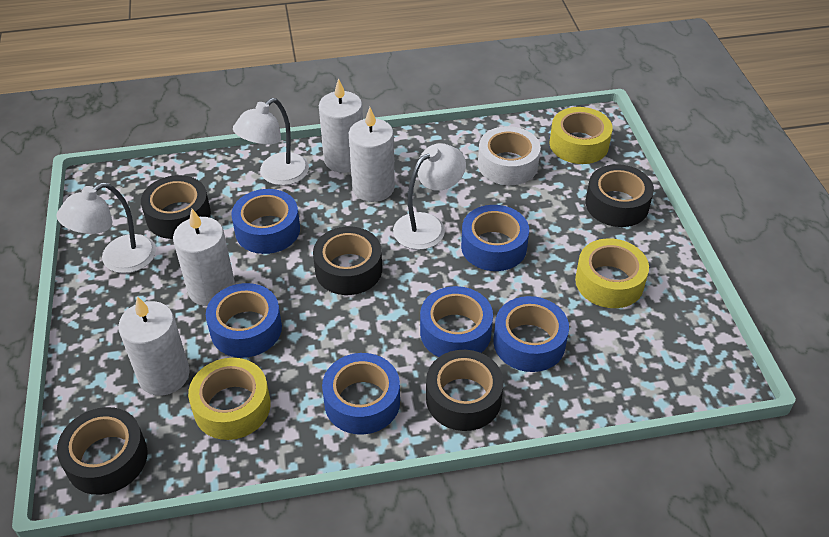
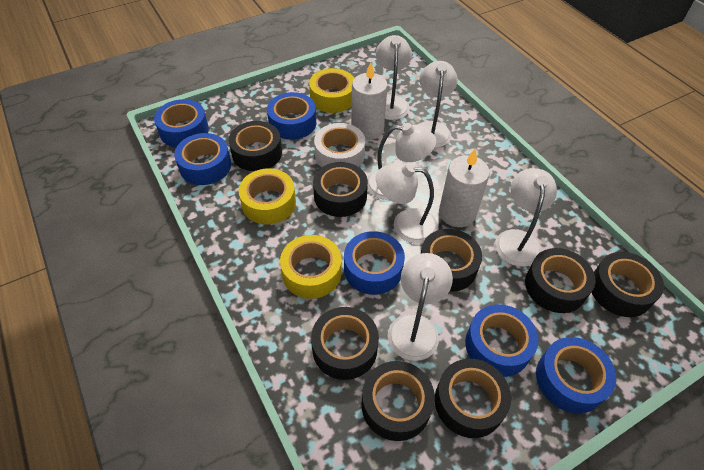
black tape: [57,407,148,495] [141,175,211,239] [313,226,382,295] [426,350,504,431] [586,164,654,227] = 5 -> [229,121,282,171] [311,307,379,380] [313,162,368,217] [362,361,435,441] [421,229,482,292] [435,359,511,438] [525,248,595,313] [592,252,664,317] = 8
white candle: [118,296,190,396] [173,209,235,306] [319,78,363,173] [349,107,395,202] = 4 -> [351,62,388,140] [439,149,490,227] = 2
white lamp: [56,183,156,273] [233,98,309,185] [393,143,466,250] = 3 -> [367,123,436,200] [376,35,412,120] [376,162,438,244] [388,253,453,361] [418,61,458,148] [495,168,557,267] = 6

